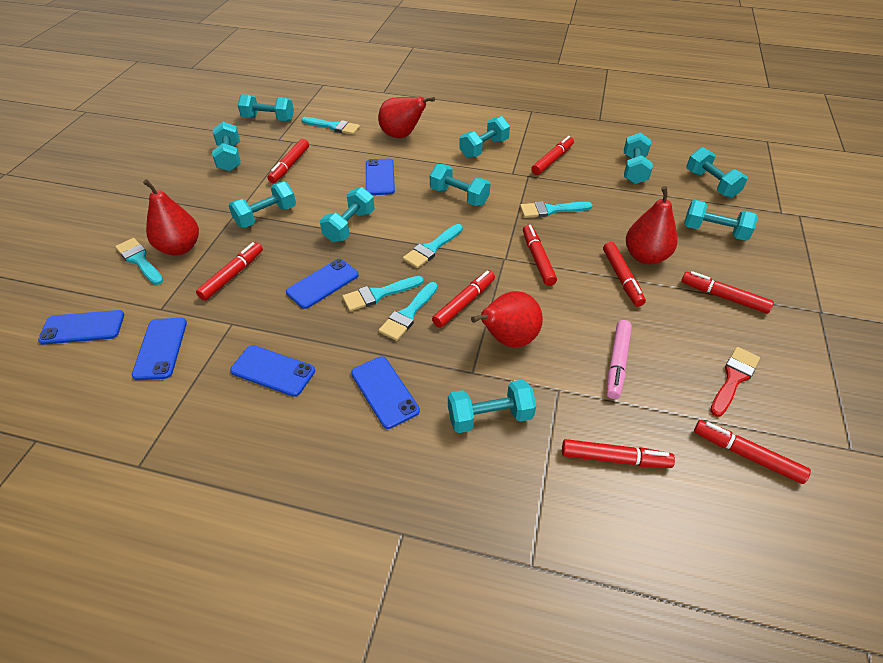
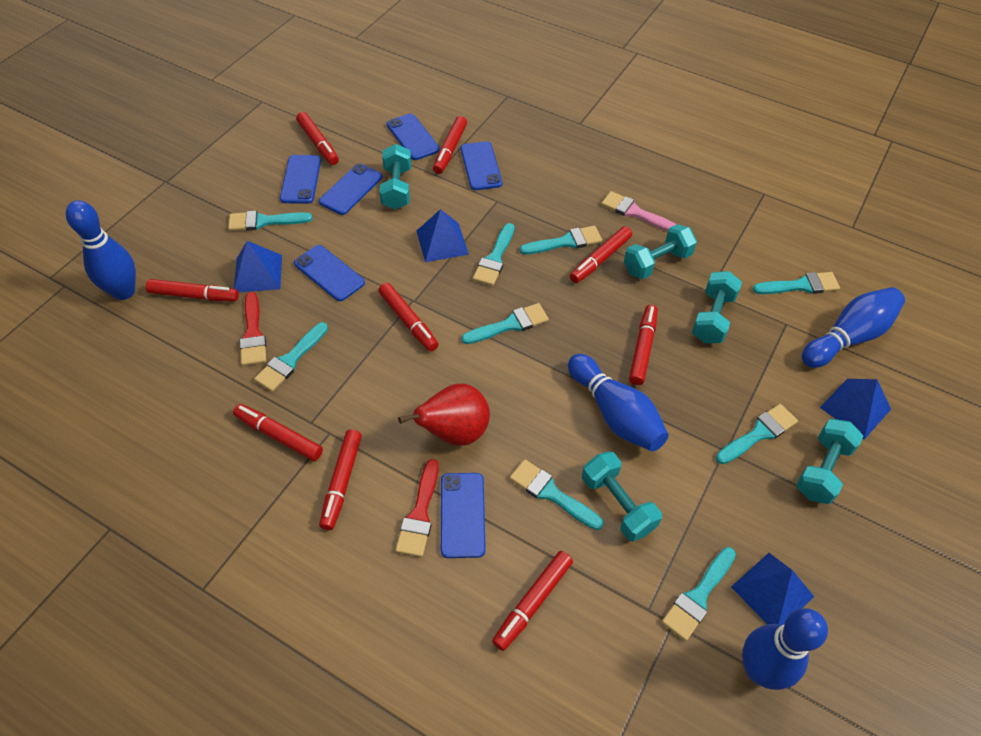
blue bowling pin: none = 0 -> [66,200,136,300] [568,354,669,451] [742,608,828,690] [802,287,905,368] = 4
blue pyramid: none = 0 -> [234,241,282,292] [417,209,469,262] [731,553,814,625] [820,379,891,440] = 4
pink brush: none = 0 -> [601,191,677,231] = 1
pink marker: [607,320,632,399] = 1 -> none = 0
red brush: [710,347,760,417] = 1 -> [240,292,266,366] [395,459,439,557] = 2
red pear: [143,179,199,255] [378,97,435,138] [471,291,543,347] [626,186,678,264] = 4 -> [398,383,490,446] = 1
turquoise brush: [115,238,163,285] [301,117,360,135] [342,276,423,311] [379,282,438,341] [403,224,463,268] [520,201,592,218] = 6 -> [228,211,312,231] [254,322,328,392] [461,303,549,344] [473,223,514,286] [510,459,604,530] [520,226,602,254] [662,547,736,641] [716,404,798,464] [753,272,840,294] = 9
turquoise dumbbell: [212,122,241,171] [228,182,296,228] [238,94,294,121] [320,187,375,242] [430,164,490,206] [448,380,536,433] [459,116,510,158] [624,132,653,184] [684,200,758,241] [687,147,748,198] = 10 -> [379,144,411,210] [582,451,662,542] [624,224,697,279] [692,271,742,343] [796,419,863,504] = 5

